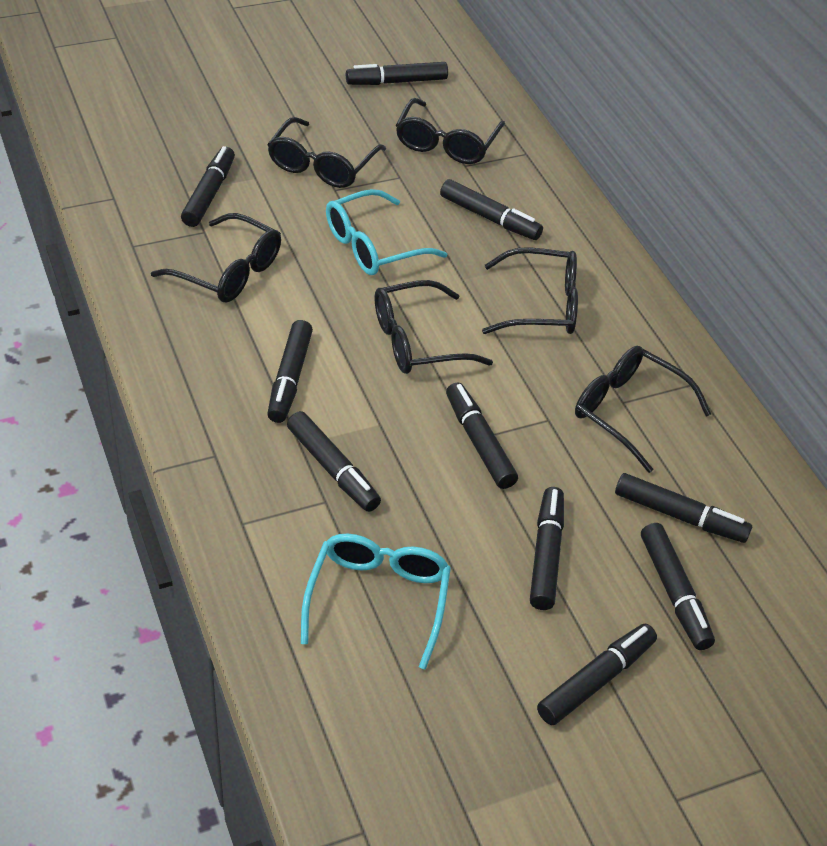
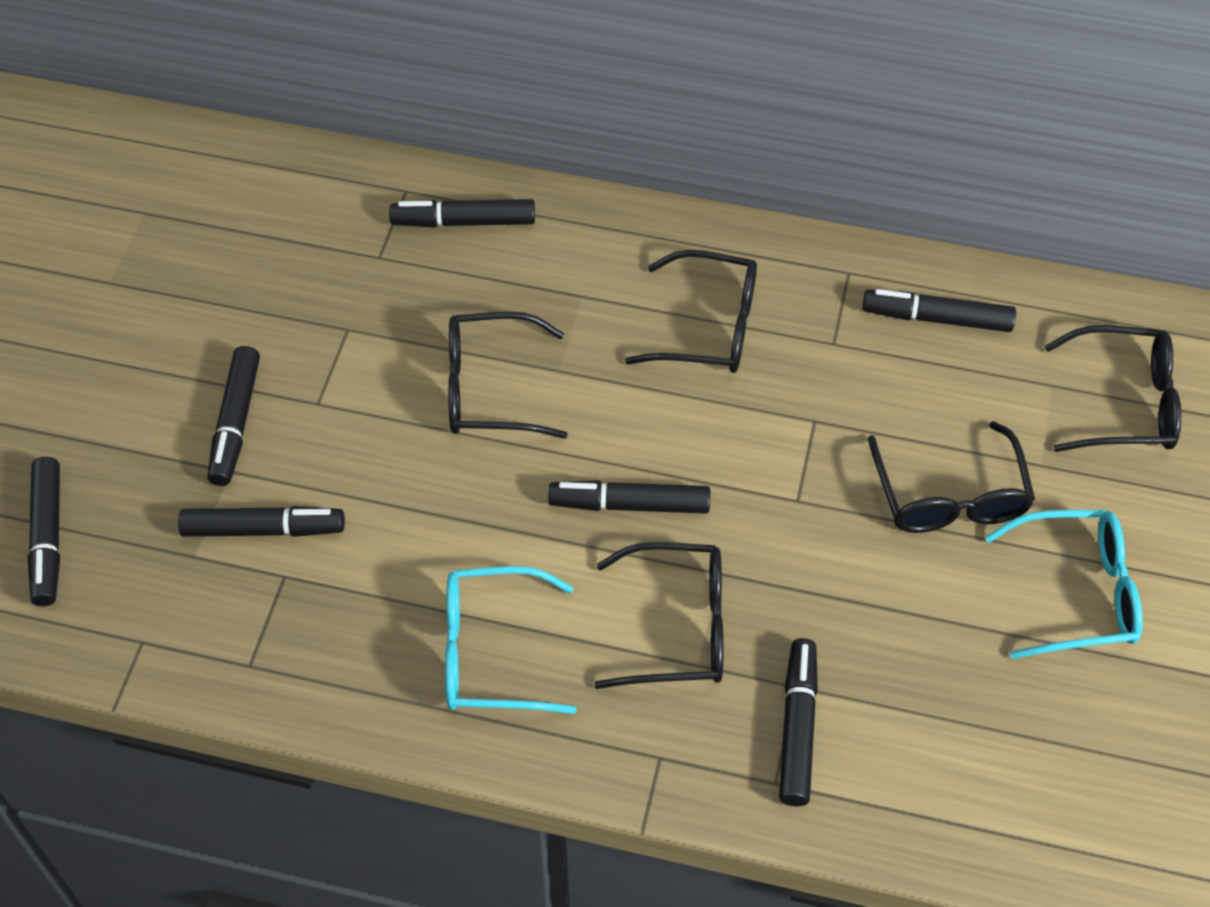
black glasses: [151,213,281,303] [267,117,386,188] [375,280,493,374] [396,98,505,164] [482,247,578,334] [575,346,711,473] = 6 -> [448,312,568,439] [594,542,724,689] [625,250,757,373] [868,421,1035,533] [1045,325,1181,452] = 5
black marker: [181,146,235,227] [267,320,313,423] [287,411,381,512] [346,62,448,85] [440,179,543,240] [446,382,518,489] [530,487,564,610] [537,623,657,725] [615,473,752,543] [641,523,715,650] = 10 -> [27,457,60,606] [178,506,345,537] [208,346,260,486] [389,199,535,228] [548,480,710,514] [779,638,818,806] [862,289,1016,332] = 7

